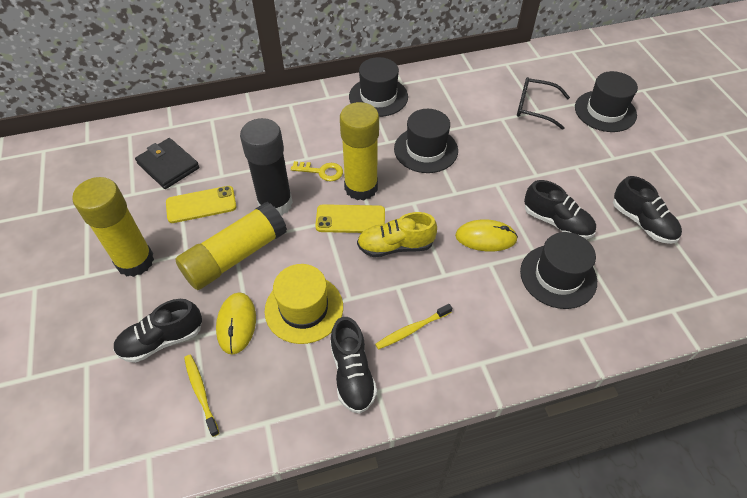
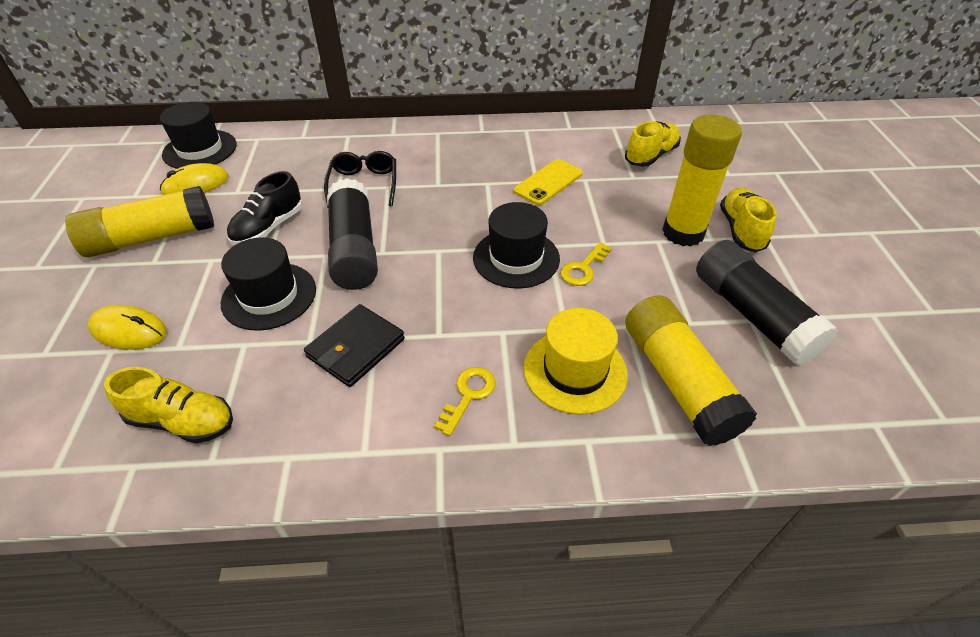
black glue stick: [240,118,293,216] = 1 -> [327,178,378,290] [696,240,838,366] = 2
black hat: [349,57,408,117] [394,109,458,173] [520,232,597,309] [575,71,638,132] = 4 -> [160,102,237,169] [221,237,316,331] [473,202,560,289] = 3
black shoe: [113,299,202,363] [330,317,377,414] [524,180,596,239] [613,176,682,244] = 4 -> [227,171,303,245] = 1
yellow key: [291,161,343,181] = 1 -> [434,367,496,436] [560,242,612,286] = 2
yellow phone: [166,186,236,223] [315,204,385,233] = 2 -> [514,159,583,205] = 1
yellow shoe: [357,212,437,257] = 1 -> [104,367,233,444] [625,121,681,167] [720,187,777,252] = 3
yellow toothbrush: [184,355,219,437] [375,304,452,350] = 2 -> none = 0

